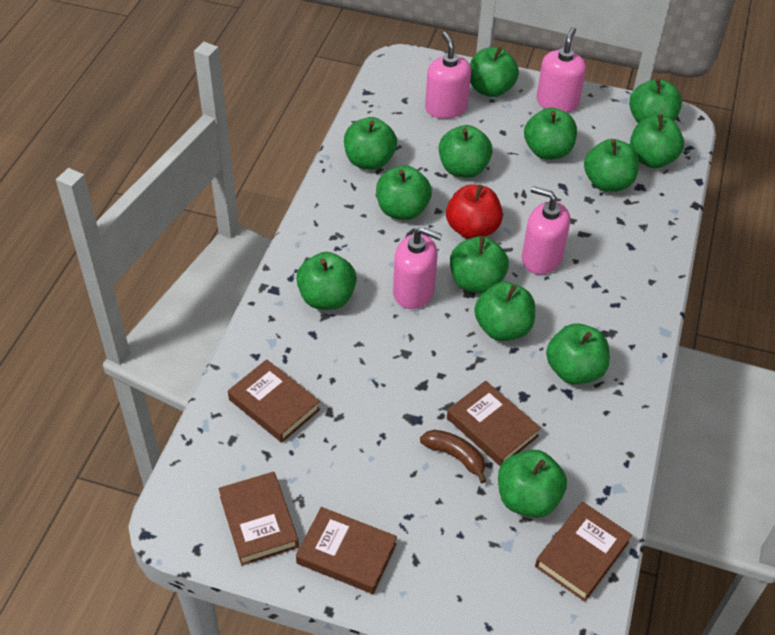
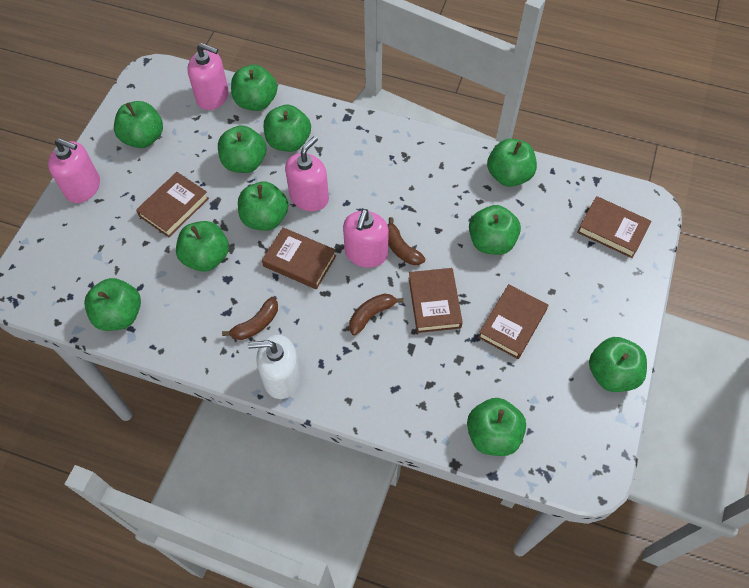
brown banana: [420,430,486,483] = 1 -> [222,297,278,340] [349,293,403,335] [388,217,426,265] = 3
green apple: [296,252,357,310] [344,117,397,170] [376,166,432,220] [439,125,493,178] [450,236,509,293] [470,47,519,97] [474,282,535,341] [498,450,567,518] [524,108,577,160] [546,323,610,384] [584,139,639,192] [629,78,682,123] [630,115,684,168] = 13 -> [84,278,141,331] [114,101,163,148] [176,221,229,272] [218,125,266,173] [231,65,277,111] [238,181,288,231] [264,105,311,152] [467,398,526,456] [469,205,521,255] [487,139,537,187] [589,337,647,392] = 11
red apple: [446,185,503,239] = 1 -> none = 0
white soap dispenser: none = 0 -> [248,335,301,399] = 1

